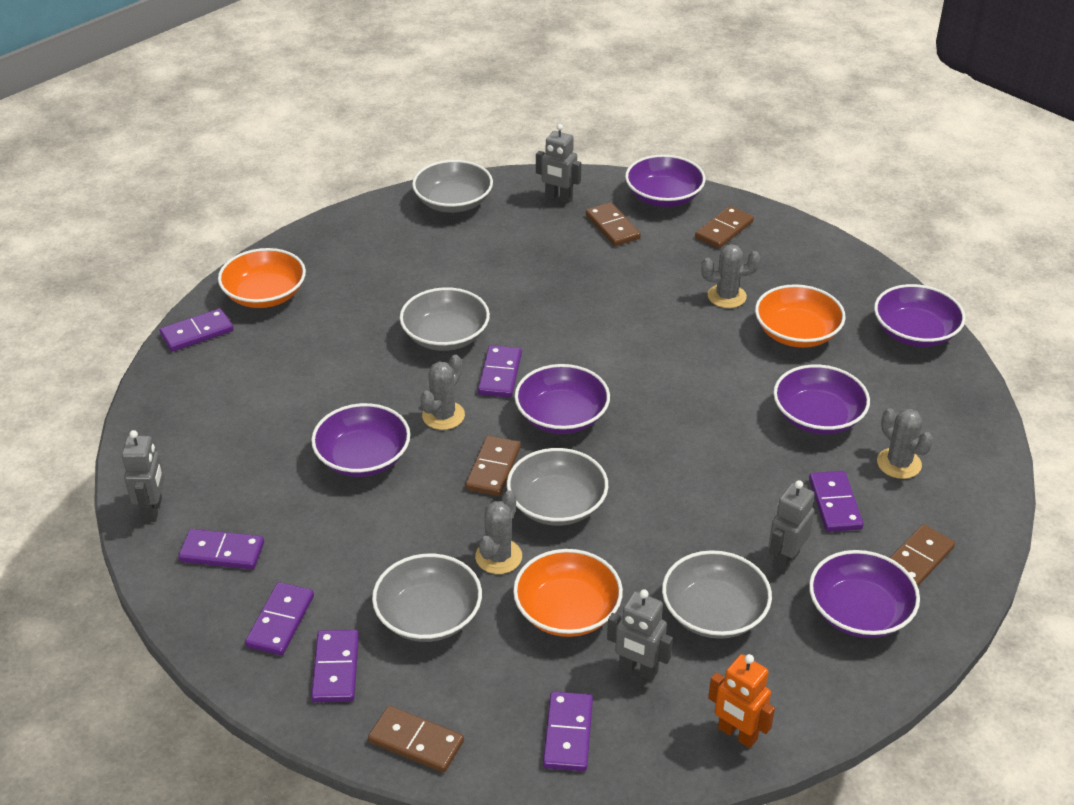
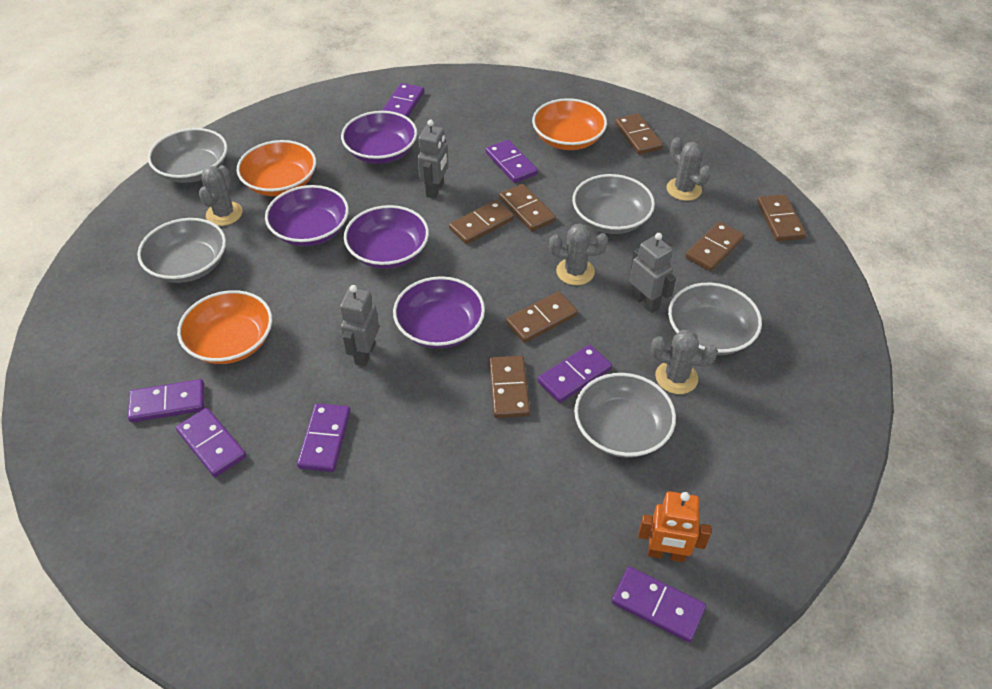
brown domino: [368,706,464,773] [465,436,521,496] [586,202,641,246] [695,206,754,249] [890,524,955,586] = 5 -> [449,200,514,244] [489,356,530,418] [499,184,556,231] [506,291,578,343] [615,113,663,155] [685,222,744,271] [757,194,806,241] = 7
grey robot: [122,430,164,522] [536,124,581,204] [607,589,673,681] [769,480,815,573] = 4 -> [340,285,379,366] [418,120,449,199] [630,233,676,313] = 3
purple bowl: [311,403,410,477] [514,364,610,434] [625,155,706,207] [773,365,870,435] [809,550,920,638] [874,284,965,347] = 6 -> [265,185,349,246] [341,111,417,164] [344,205,429,269] [393,276,485,349] = 4

